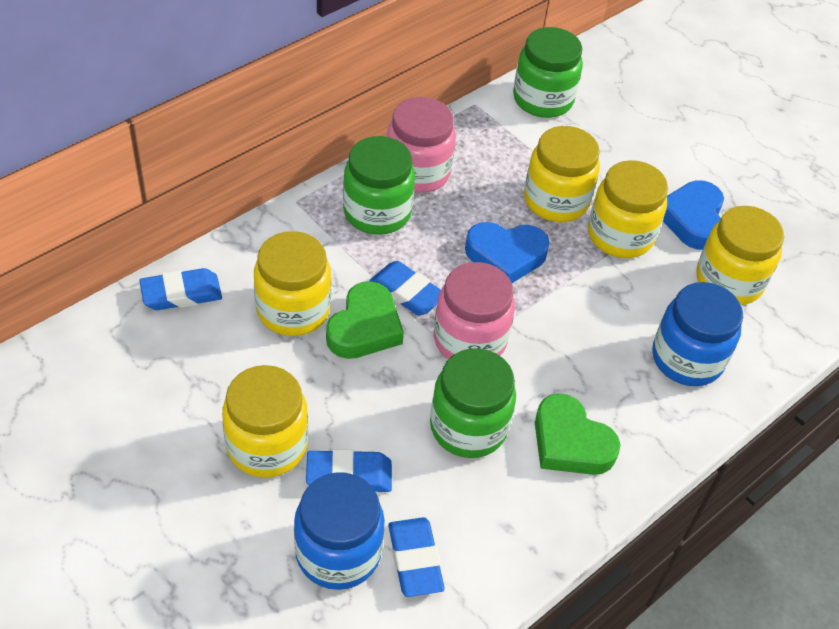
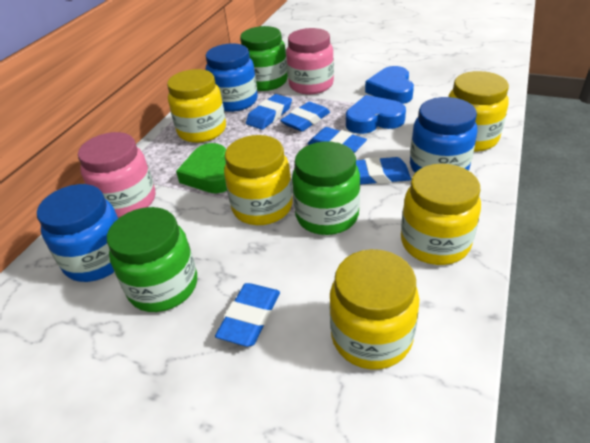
blue eraser: [139,268,222,310] [306,449,392,492] [370,261,441,316] [388,517,445,597] = 4 -> [215,283,280,347] [246,94,292,130] [280,102,330,132] [308,127,367,153] [356,157,411,185] = 5
blue jar: [294,472,385,590] [652,282,743,386] = 2 -> [37,184,119,282] [206,43,258,112] [410,97,478,173] = 3
green heart: [326,281,404,359] [535,393,620,475] = 2 -> [176,143,227,193] = 1

